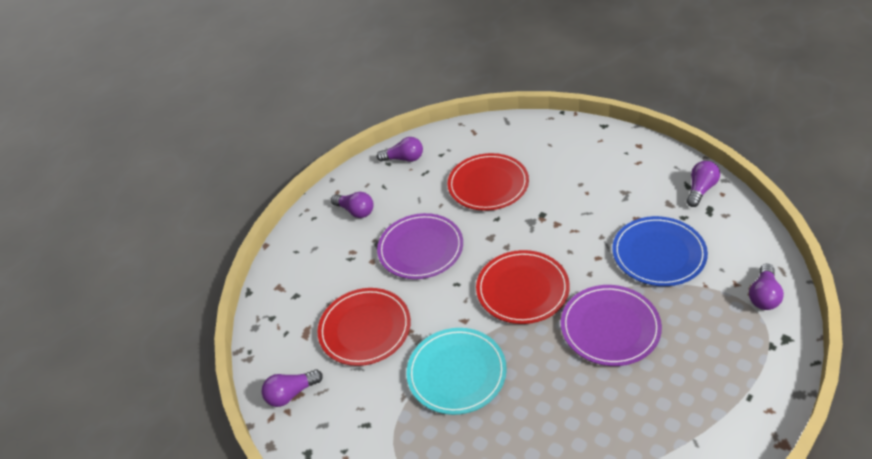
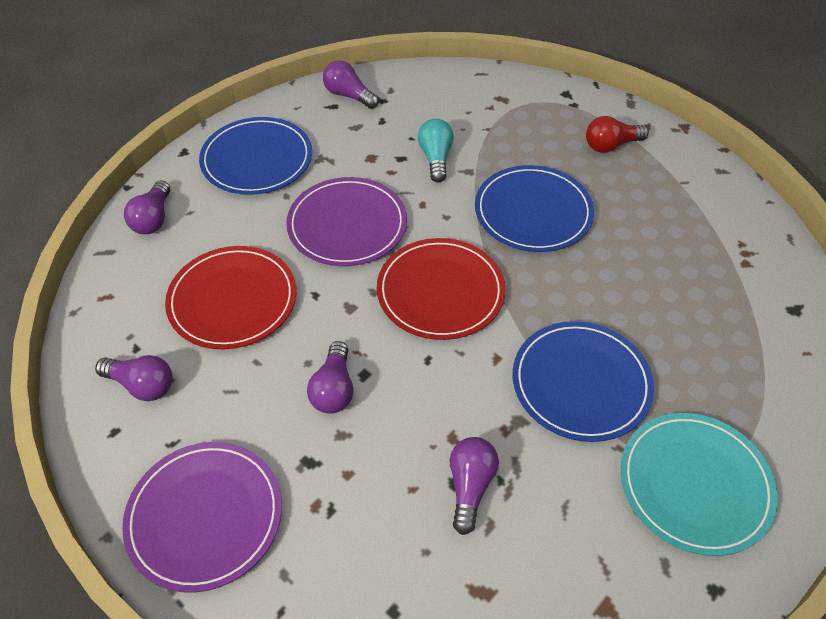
blue plate: [612,216,708,286] = 1 -> [199,117,312,195] [475,165,594,252] [513,321,654,442] = 3
red light bulb: none = 0 -> [586,116,649,153] = 1
red plate: [317,288,411,366] [447,153,529,211] [476,250,570,324] = 3 -> [165,246,296,349] [377,238,505,340] = 2
turquoise light bulb: none = 0 -> [418,119,454,183] = 1

